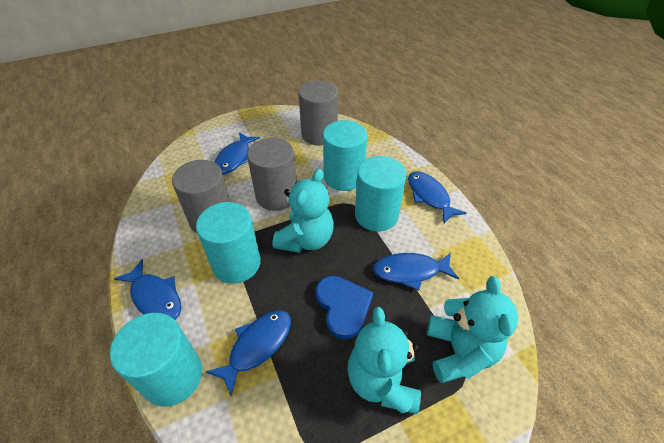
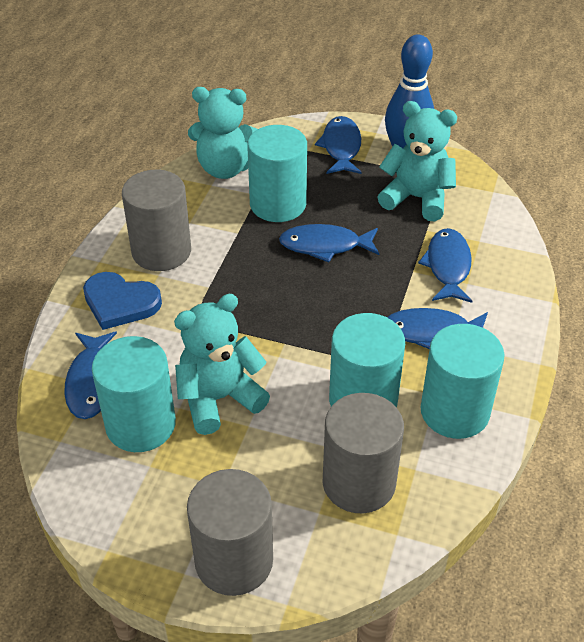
blue bowling pin: none = 0 -> [385,34,434,148] = 1

